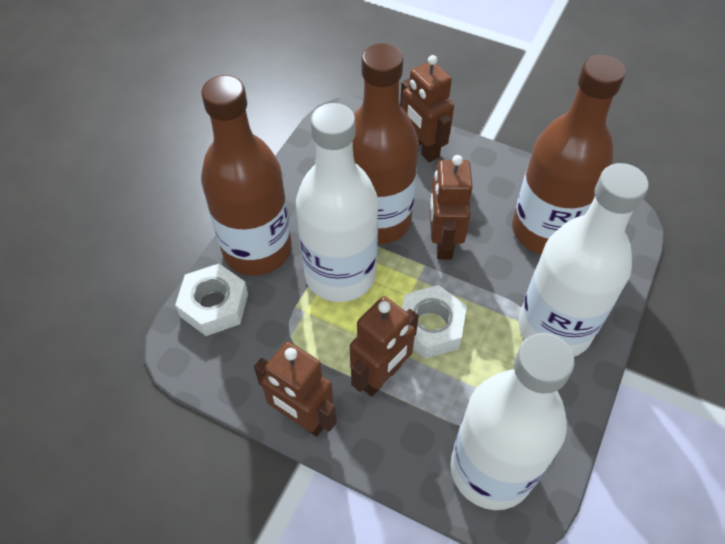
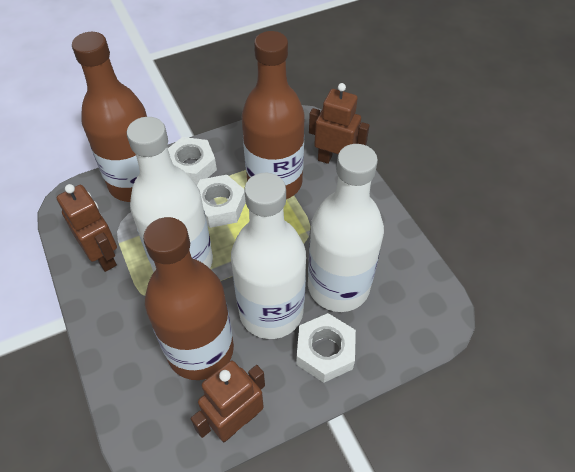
brown robot: [254,341,337,437] [350,296,419,397] [400,55,454,162] [429,155,473,260] = 4 -> [57,184,117,272] [191,361,265,442] [309,83,370,164] = 3
white nut: [175,264,248,336] [402,285,467,359] = 2 -> [168,137,217,185] [197,175,246,228] [296,313,356,383] = 3

